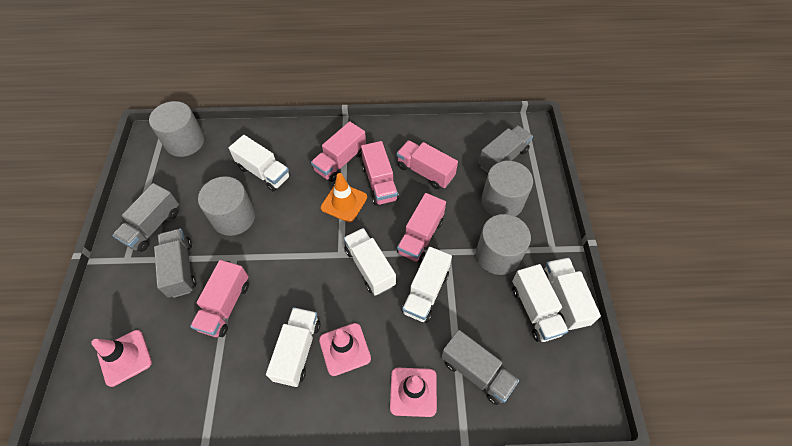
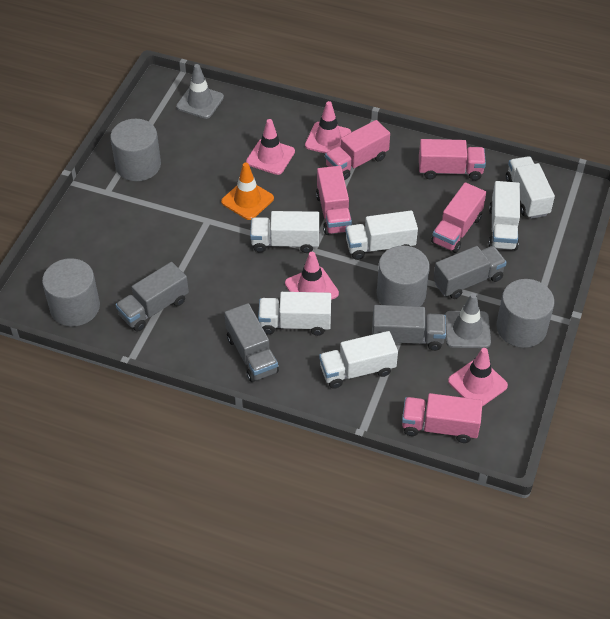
grey traffic cone: none = 0 -> [176,64,224,119] [445,293,491,348] = 2
pink traffic cone: [91,330,152,387] [319,323,371,376] [390,368,437,417] = 3 -> [246,119,295,175] [285,252,339,300] [305,101,351,153] [448,348,508,407] = 4

